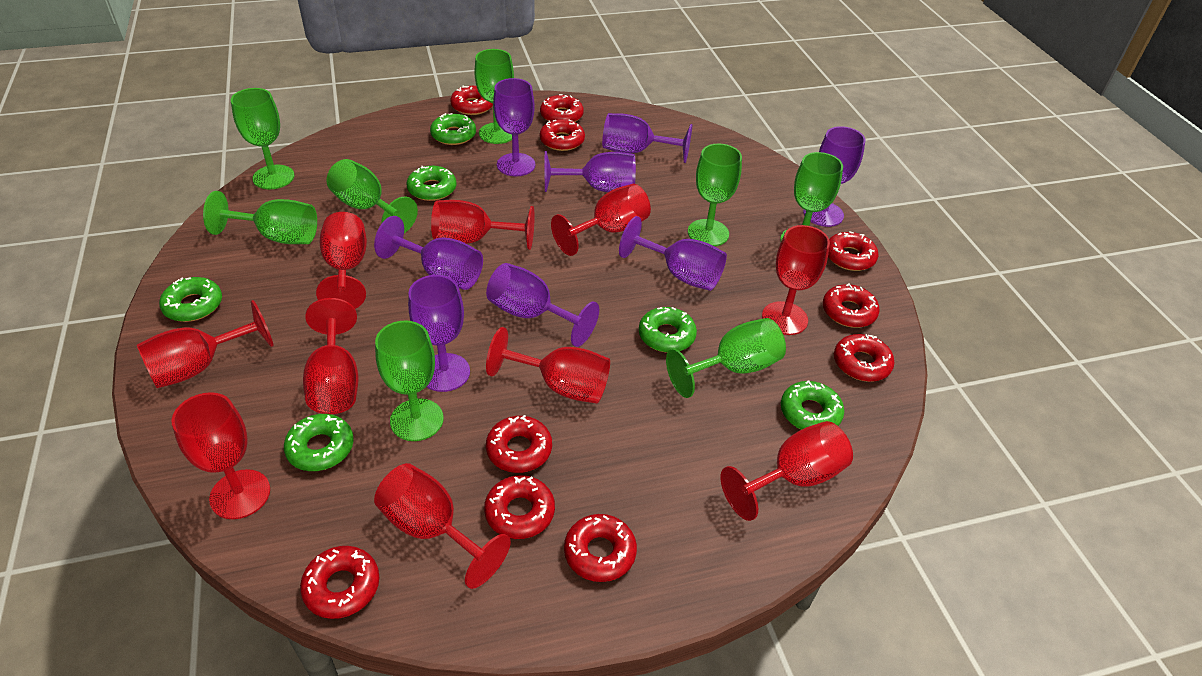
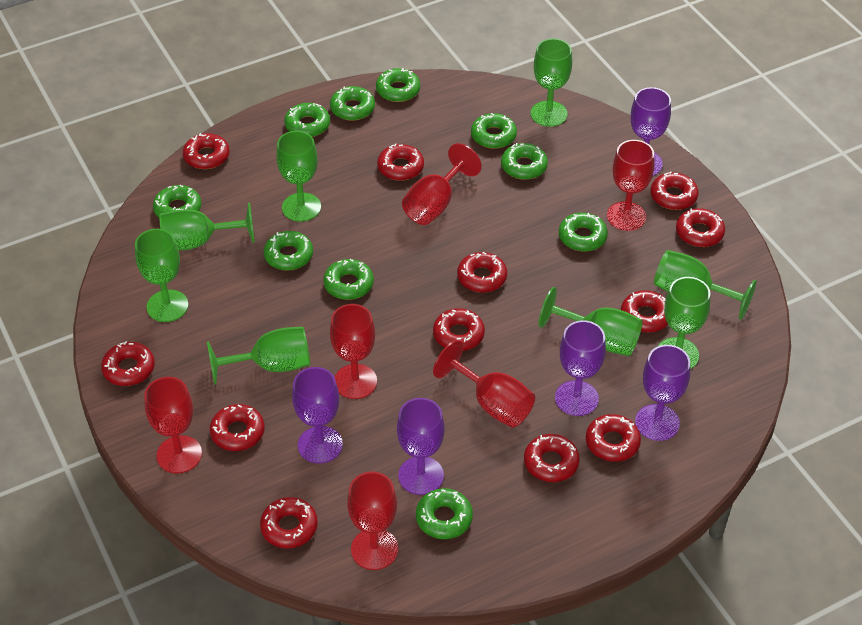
green donut: [159,277,222,322] [284,414,354,471] [406,166,456,201] [430,113,476,145] [639,307,697,353] [781,380,844,430] = 6 -> [153,185,201,218] [264,231,313,271] [284,103,330,137] [323,259,374,300] [330,86,375,121] [376,68,420,102] [416,488,473,539] [471,113,517,149] [501,143,548,180] [559,213,608,251] = 10
purple goblet: [374,216,483,290] [408,275,470,392] [486,263,599,347] [493,78,535,176] [545,151,636,192] [602,113,692,163] [619,216,727,291] [803,126,866,227] = 8 -> [292,367,343,464] [397,398,445,495] [555,320,606,416] [631,87,671,176] [635,345,690,441] = 5
red donut: [300,546,379,619] [450,86,493,115] [484,475,555,539] [486,415,552,473] [540,94,584,122] [540,119,585,151] [564,514,637,582] [823,283,880,327] [828,231,879,271] [834,334,895,382] = 10 -> [101,341,155,386] [183,133,230,169] [210,404,265,451] [260,497,318,548] [377,143,424,181] [433,308,485,351] [457,252,507,293] [524,434,580,482] [586,414,641,462] [621,290,668,332] [650,171,699,210] [676,208,725,247] = 12
red goblet: [137,300,274,388] [172,392,270,519] [303,298,358,414] [316,212,367,309] [374,463,511,589] [431,200,535,250] [486,327,610,403] [551,184,651,256] [720,421,853,521] [762,225,830,335] = 10 -> [144,377,202,473] [330,304,377,399] [347,472,398,570] [402,143,482,225] [433,340,535,428] [607,140,654,231] = 6

